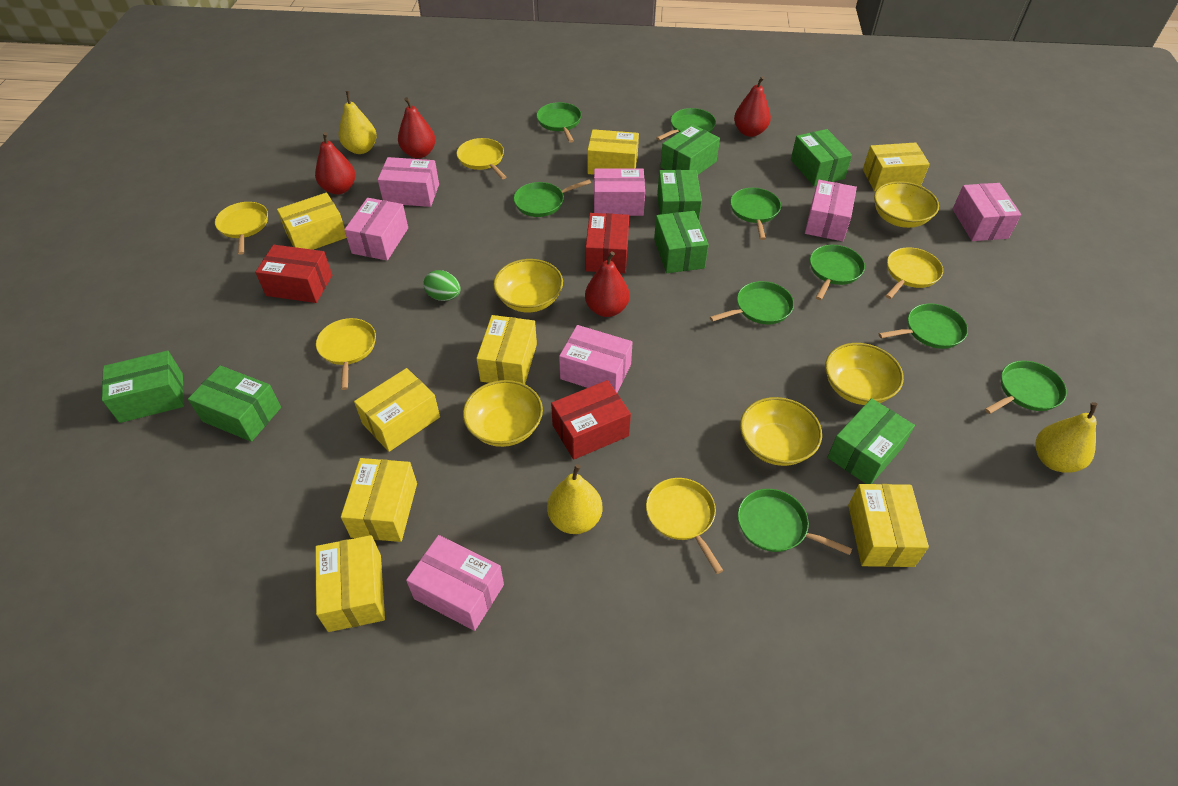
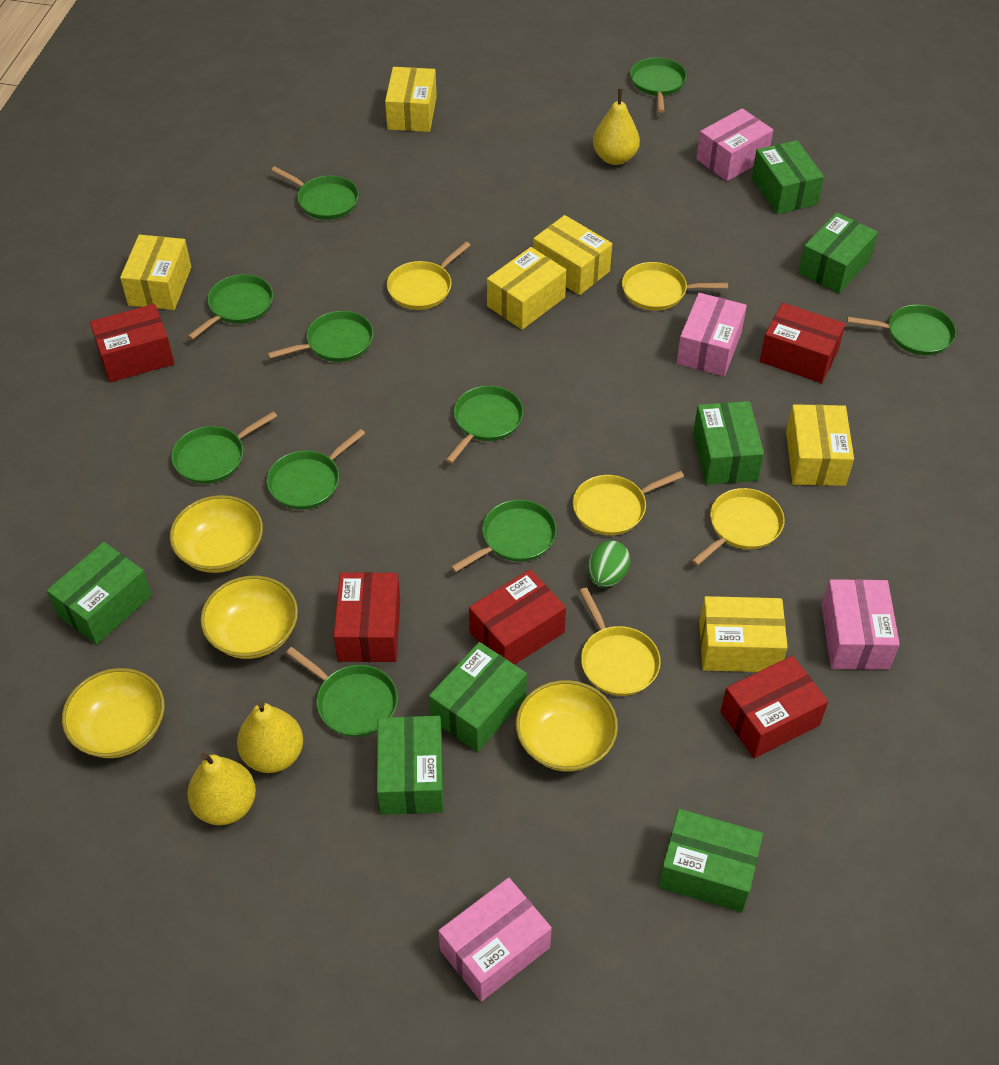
green pan: [514,179,591,217] [536,102,581,143] [656,108,716,141] [710,281,794,324] [730,188,781,240] [738,489,852,555] [810,245,865,300] [879,303,968,349] [985,361,1067,414] = 9 -> [171,411,277,484] [188,274,273,340] [267,429,365,510] [268,311,373,362] [271,166,359,220] [286,647,398,737] [446,386,523,464] [451,500,557,572] [630,57,687,113] [847,304,956,355] = 10
pink box: [344,198,408,261] [378,157,439,207] [406,535,504,631] [559,325,633,393] [594,168,645,216] [805,180,857,241] [953,183,1021,241] = 7 -> [438,877,552,1002] [677,293,747,376] [696,108,773,181] [821,579,900,670] = 4
red box: [255,245,332,303] [551,380,631,460] [586,213,629,273] = 3 -> [90,304,174,382] [334,572,400,662] [469,569,566,665] [720,655,828,758] [760,303,845,383] = 5
red pear: [315,132,355,194] [398,97,435,158] [585,251,630,317] [734,76,771,137] = 4 -> none = 0
yellow bowl: [463,380,543,447] [493,259,563,312] [740,397,822,466] [825,343,904,405] [874,181,939,228] = 5 -> [62,668,165,758] [170,495,263,573] [201,576,298,659] [516,680,618,771] = 4
yellow box: [277,193,347,250] [315,535,385,632] [341,458,417,542] [354,368,440,452] [476,315,537,384] [587,129,639,175] [848,484,929,567] [863,142,930,191] = 8 -> [120,235,191,310] [385,67,437,132] [487,247,566,330] [533,215,612,295] [699,596,788,672] [786,404,854,486] = 6

